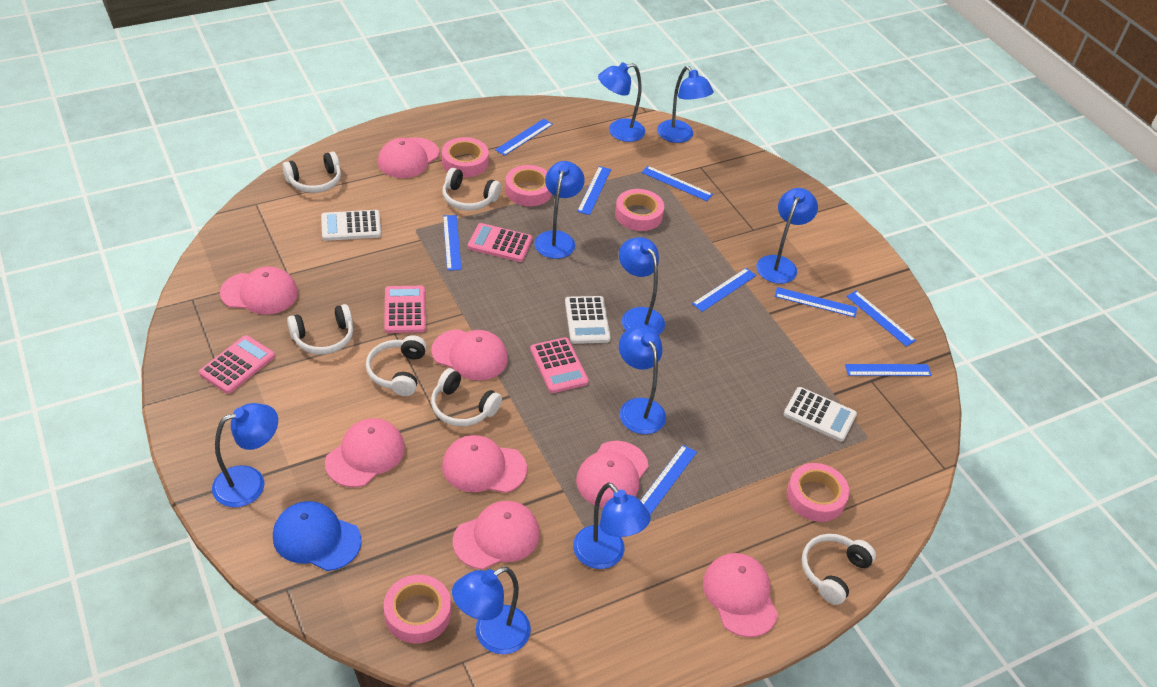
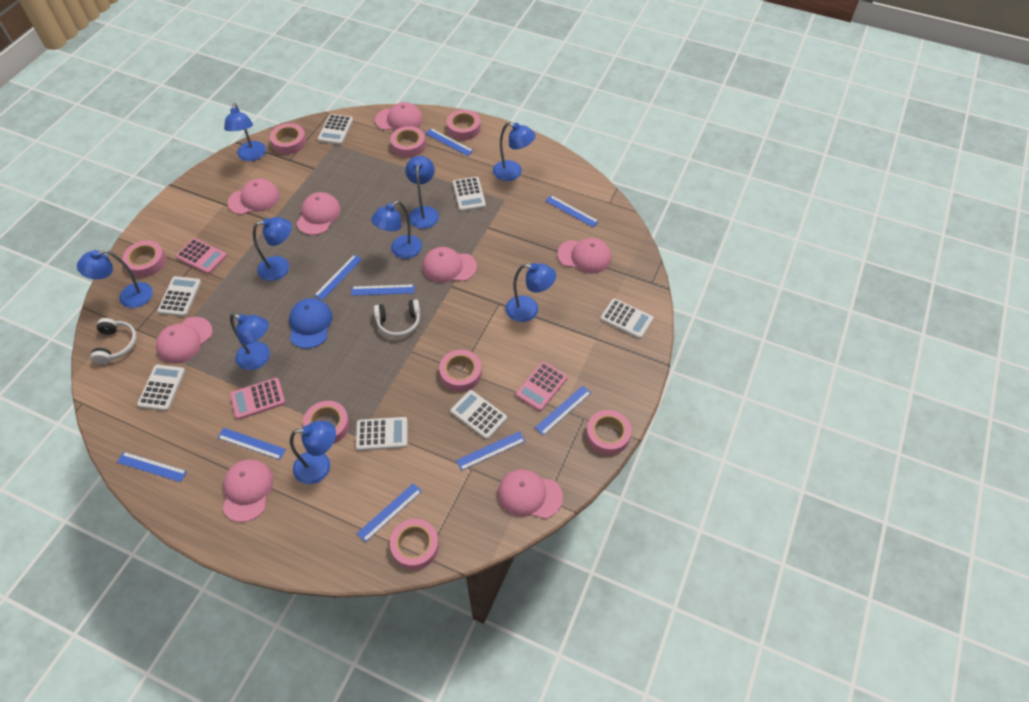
pink calculator: [199,335,275,394] [384,286,426,333] [468,223,533,262] [530,337,589,393] = 4 -> [176,238,227,274] [230,378,285,420] [516,362,567,411] = 3
pink tape: [384,575,451,643] [442,137,489,177] [505,165,552,206] [615,189,664,231] [787,463,850,522] = 5 -> [123,241,166,277] [270,123,307,154] [303,401,350,444] [390,126,426,157] [390,519,439,570] [439,350,482,392] [447,110,481,140] [586,410,631,455] = 8
white calculator: [321,210,381,241] [565,296,611,344] [784,387,857,441] = 3 -> [137,364,185,411] [157,276,201,317] [318,114,353,145] [356,417,408,451] [450,390,507,440] [453,177,486,212] [600,299,654,339] = 7
white headphones: [282,152,341,193] [287,304,353,355] [366,335,427,396] [431,368,502,427] [442,168,501,211] [802,534,876,605] = 6 -> [90,318,137,364] [374,299,421,337] = 2

